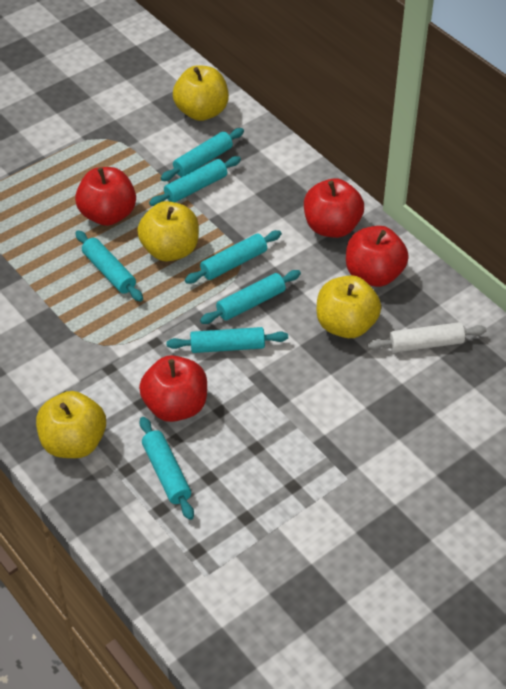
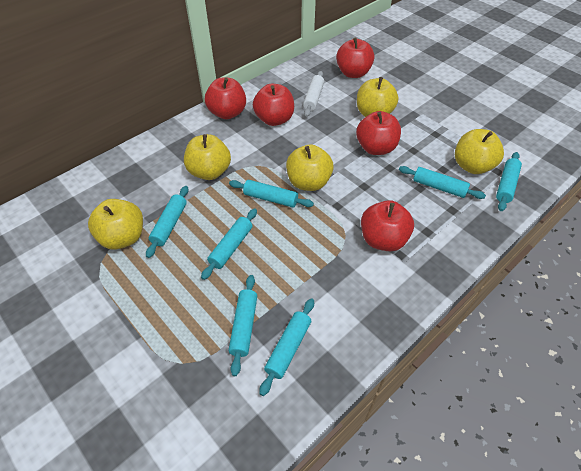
red apple: [75,167,136,226] [139,355,207,422] [304,178,364,238] [346,226,409,287] = 4 -> [205,78,246,119] [253,84,294,126] [336,37,374,78] [356,111,401,155] [361,200,414,251] = 5
yellow apple: [36,391,106,458] [137,201,199,261] [173,65,229,121] [317,275,381,338] = 4 -> [88,199,143,250] [184,134,231,180] [286,145,334,191] [357,77,398,117] [455,129,504,174] = 5

